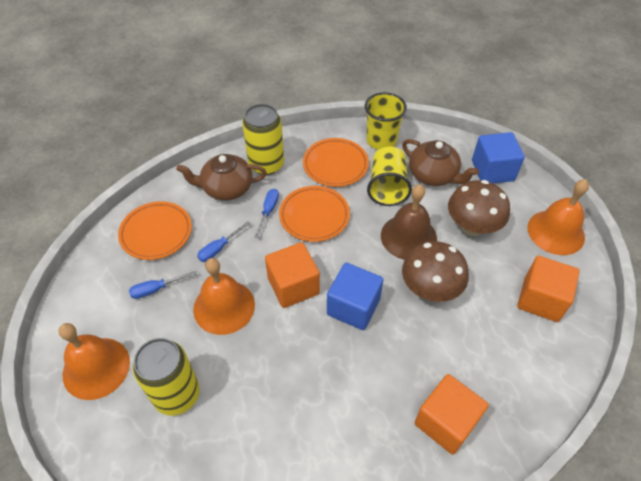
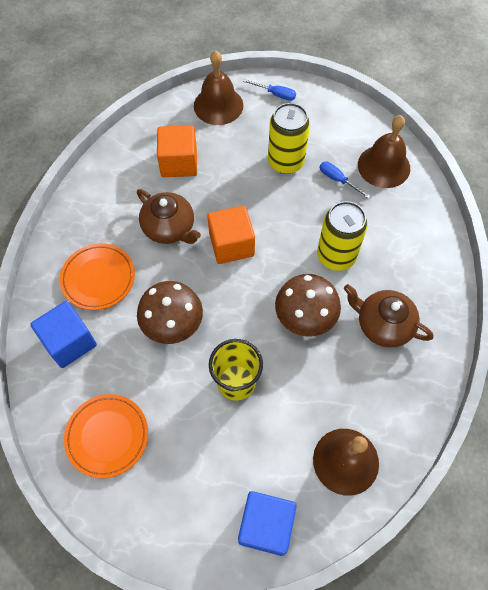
blue screwdriver: [129,271,197,299] [197,221,250,262] [254,189,279,238] = 3 -> [243,79,296,101] [320,161,370,199] = 2
brown bell: [381,184,437,260] = 1 -> [194,50,243,125] [313,429,379,496] [358,115,410,188] = 3
orange bell: [58,323,130,400] [193,258,255,335] [528,179,589,255] = 3 -> none = 0
orange cube: [265,242,320,308] [414,374,489,455] [517,256,580,322] = 3 -> [157,125,197,177] [207,206,255,264] = 2
orange plate: [118,201,192,260] [279,186,350,242] [303,138,369,187] = 3 -> [60,243,135,310] [64,394,148,479] = 2
yellow cup: [365,92,407,150] [367,147,412,206] = 2 -> [209,339,263,401] = 1

